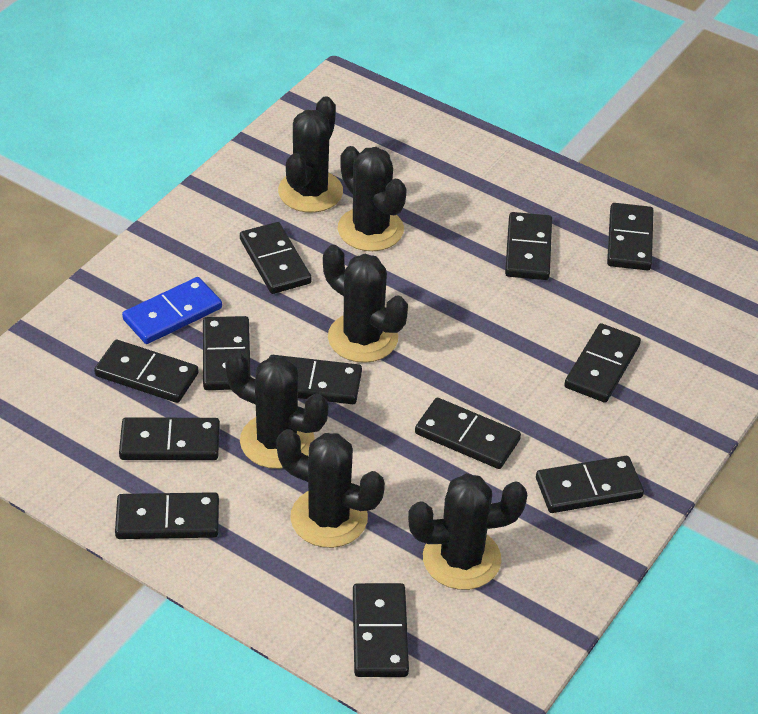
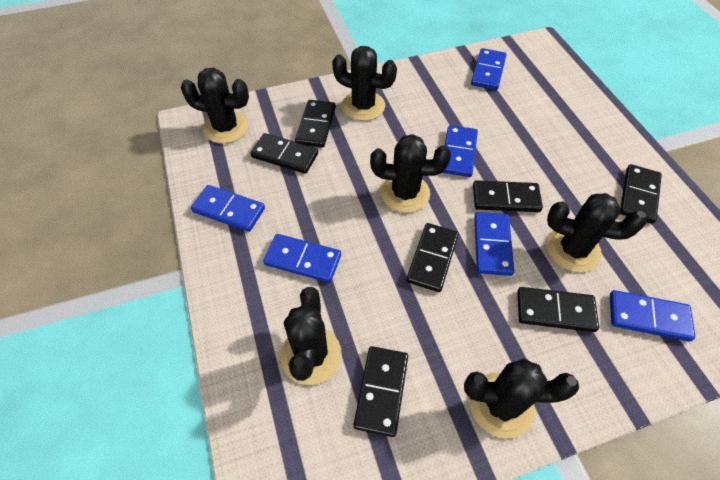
black domino: [94,340,198,403] [115,492,219,539] [119,417,220,460] [203,316,251,390] [240,222,312,294] [270,355,362,404] [353,583,409,677] [415,398,521,469] [505,212,552,280] [536,456,644,513] [564,323,641,402] [607,203,654,270] = 12 -> [250,133,318,174] [295,100,336,148] [354,346,408,437] [406,223,459,292] [473,180,543,212] [517,287,599,332] [620,164,662,224] = 7
blue domino: [122,277,222,344] = 1 -> [191,185,265,232] [263,234,341,283] [442,125,478,177] [471,48,507,90] [474,212,514,276] [610,290,696,341] = 6

